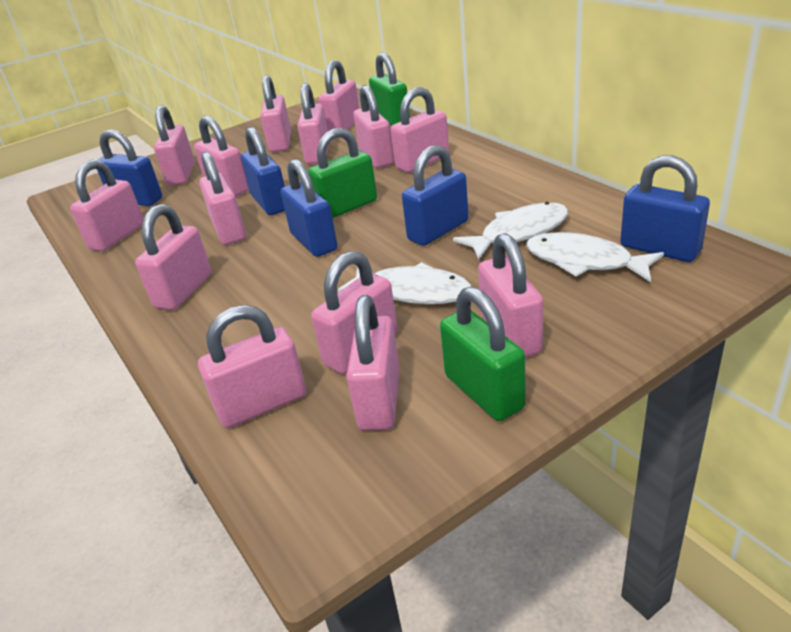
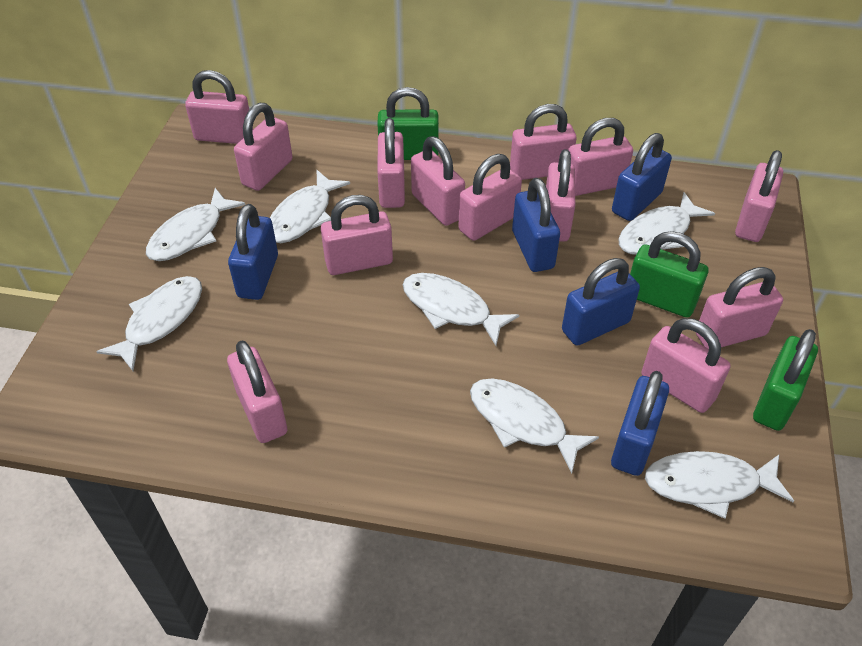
pink padlock: [70,160,144,251] [135,204,211,310] [154,105,195,186] [194,116,249,197] [198,305,306,428] [199,152,246,245] [260,75,291,152] [297,83,329,164] [311,251,398,374] [318,60,360,131] [346,295,400,430] [353,85,394,168] [391,87,449,173] [478,233,543,357] = 14 -> [185,70,253,144] [227,341,287,443] [234,103,293,191] [321,195,393,275] [377,118,405,208] [411,136,465,226] [458,154,522,241] [510,104,577,180] [546,149,575,242] [568,118,633,196] [641,318,730,413] [696,267,783,349] [735,150,783,242] = 13
white fish: [338,262,472,304] [453,202,568,260] [526,232,664,282] = 3 -> [96,276,202,371] [146,188,245,261] [270,170,350,243] [402,273,519,346] [470,378,599,473] [619,192,715,255] [645,451,794,519] = 7

